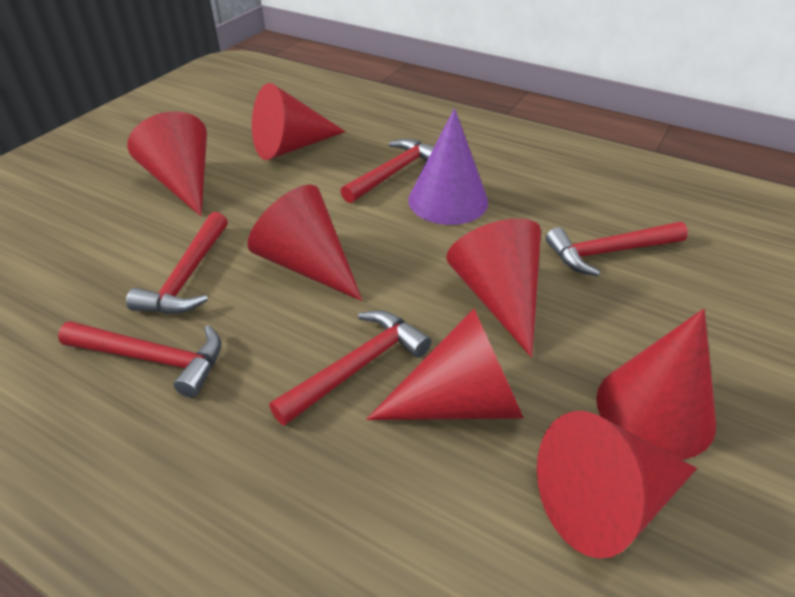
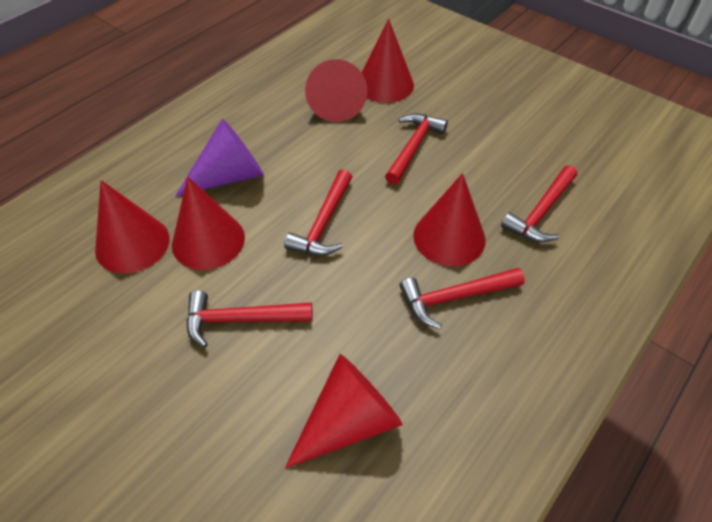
red cone: [127,111,207,216] [247,185,363,301] [252,83,346,160] [366,309,524,420] [446,218,541,358] [537,411,697,558] [596,309,716,460] = 7 -> [95,180,170,274] [172,177,245,270] [285,354,403,469] [305,59,367,122] [362,19,414,103] [413,173,486,266] = 6

